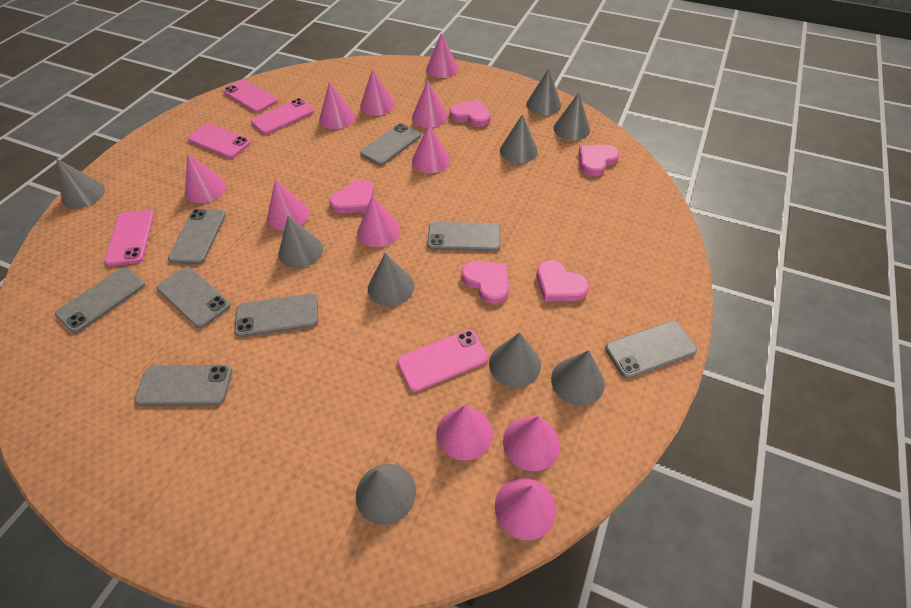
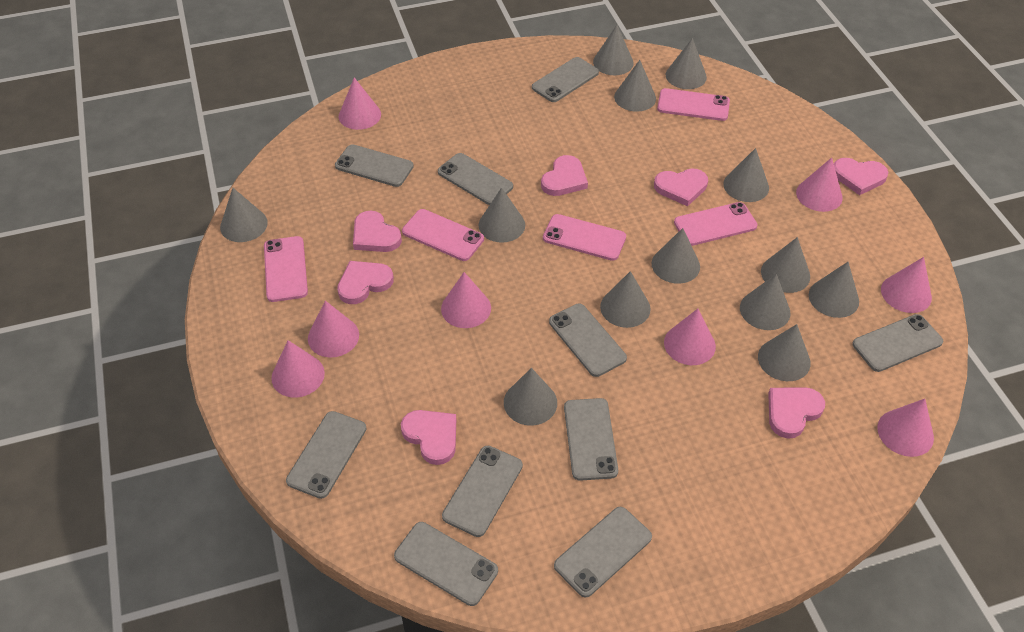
grey cone: [56,158,105,209] [278,216,323,268] [356,464,416,525] [368,253,414,306] [489,333,541,388] [500,114,538,163] [526,68,561,115] [551,350,605,406] [554,92,590,140] = 9 -> [220,188,268,242] [479,188,525,243] [504,368,557,426] [593,25,634,75] [600,271,651,328] [614,60,656,112] [652,228,700,284] [666,38,707,89] [723,148,769,202] [740,274,791,330] [758,324,811,381] [761,237,810,293] [809,262,859,318] = 13
grey phone: [55,267,145,333] [134,365,232,406] [157,267,231,328] [168,209,226,264] [234,294,318,337] [360,123,421,166] [427,222,500,251] [605,321,697,379] = 8 -> [286,411,366,499] [335,144,414,187] [394,522,498,606] [438,153,513,205] [442,446,523,537] [532,57,599,102] [549,303,627,377] [554,507,652,598] [564,398,618,481] [852,314,943,372] = 10
pink cone: [185,153,226,203] [267,179,309,231] [319,82,355,129] [357,195,400,247] [360,69,395,116] [412,80,447,128] [412,124,450,173] [426,33,459,78] [437,405,493,461] [495,477,556,540] [503,416,560,471] = 11 -> [271,340,325,397] [308,301,359,357] [339,77,381,130] [441,272,491,328] [664,309,716,365] [796,158,843,212] [877,399,934,457] [881,257,932,313] = 8
pink heart: [329,179,374,213] [450,100,491,127] [462,261,509,304] [537,260,589,302] [579,144,619,176] = 5 -> [337,261,394,304] [353,211,402,252] [401,410,456,465] [541,155,588,196] [654,169,708,206] [768,387,825,439] [834,158,889,195] = 7

